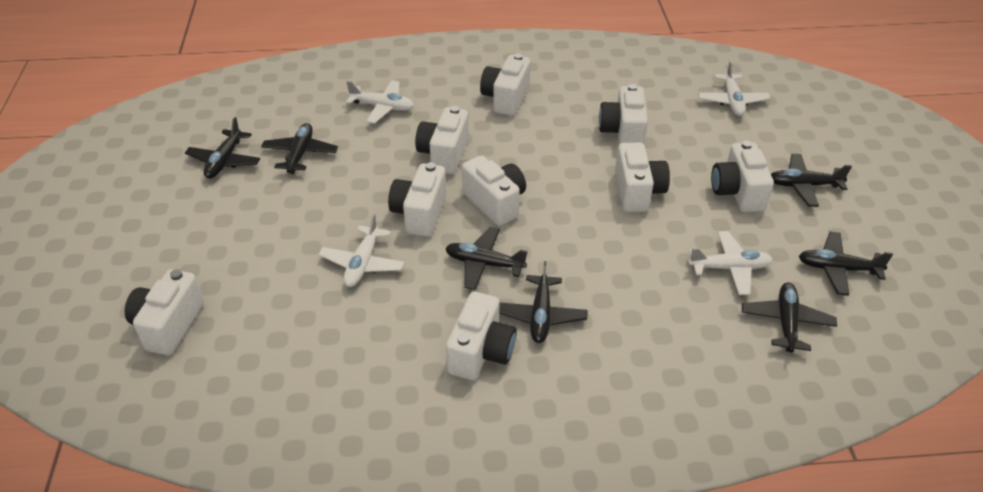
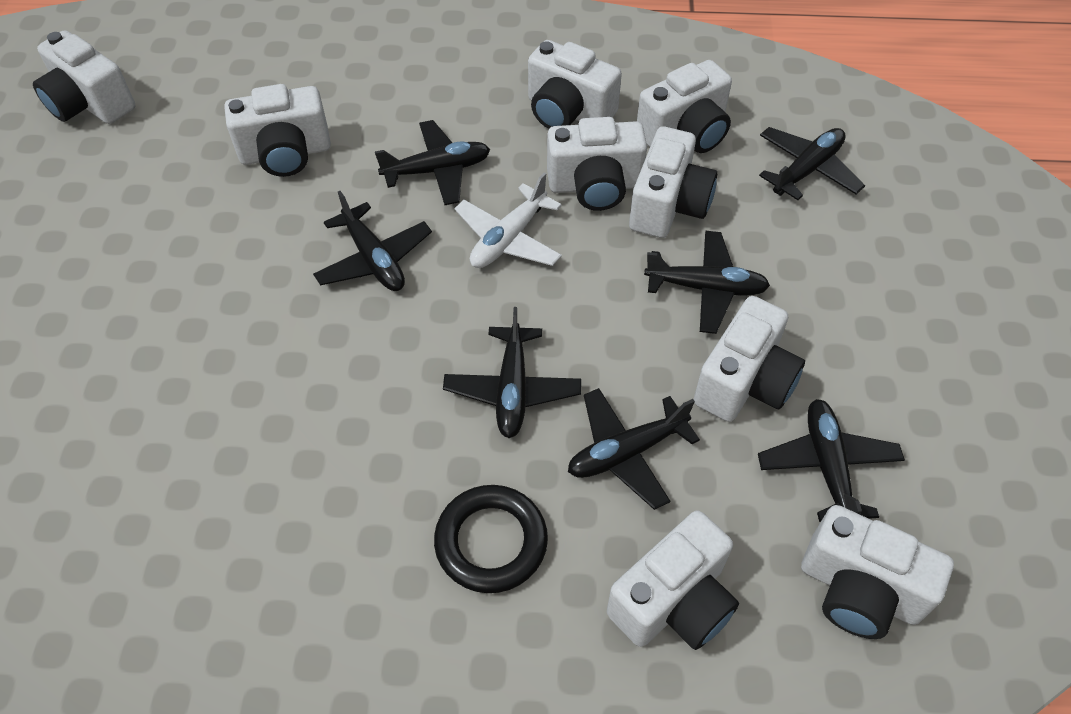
black ring: none = 0 -> [434,485,548,593] = 1
white plane: [319,213,405,287] [346,80,414,123] [688,231,773,295] [698,61,771,116] = 4 -> [454,173,562,268] = 1

